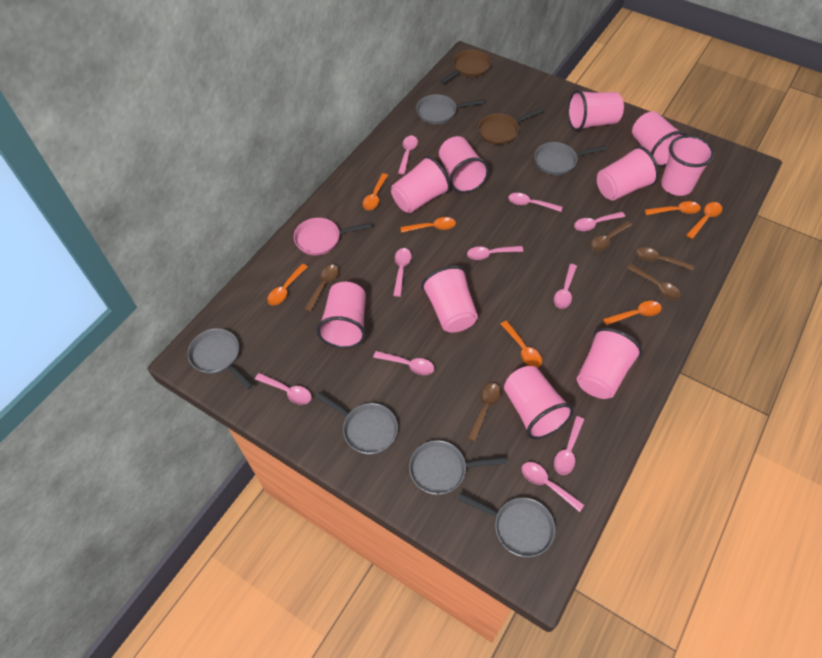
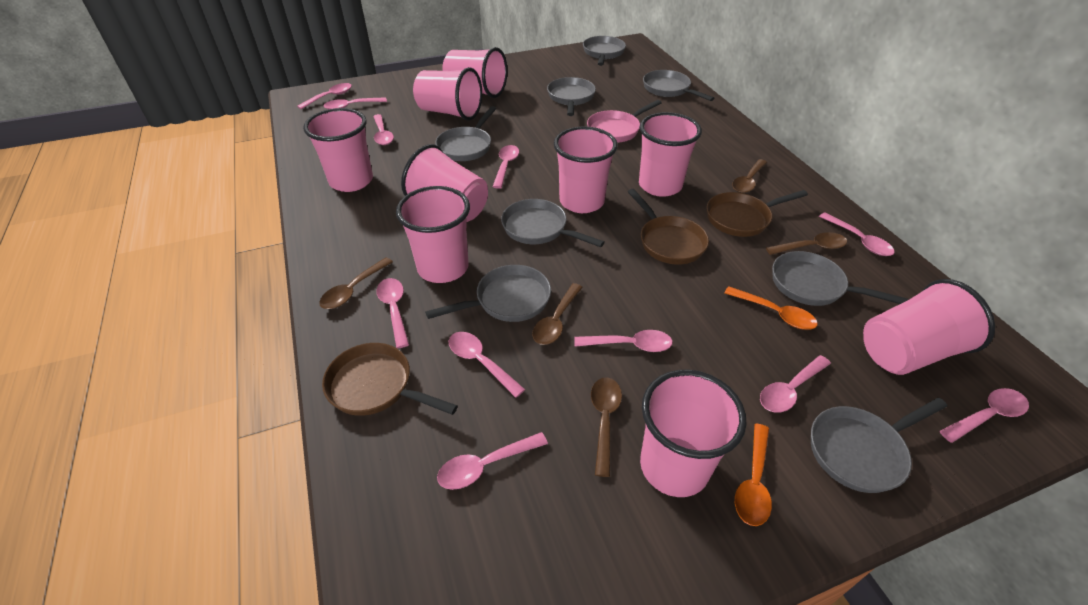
brown pan: [440,50,491,84] [478,108,543,145] = 2 -> [322,343,458,416] [628,189,709,265] [706,190,808,237] = 3
grey pan: [188,328,253,390] [315,392,398,455] [409,440,507,495] [416,94,485,125] [457,493,555,557] [534,142,607,175] = 6 -> [425,265,551,322] [435,106,496,161] [501,199,605,247] [547,77,596,116] [583,36,626,66] [643,70,714,101] [772,251,908,306] [811,398,947,493] = 8
orange spoon: [267,264,308,305] [363,173,388,210] [400,217,456,233] [501,320,542,368] [603,301,662,326] [645,201,701,215] [687,202,722,239] = 7 -> [724,286,818,330] [735,424,772,526] = 2
pink cup: [316,282,366,349] [391,156,451,213] [421,265,478,333] [439,136,489,193] [504,366,574,439] [568,90,624,131] [577,327,642,399] [597,146,659,201] [632,111,687,167] [661,135,715,196] = 10 -> [303,108,373,192] [396,186,470,283] [401,144,488,222] [413,67,482,121] [442,47,507,98] [554,126,618,213] [639,112,702,197] [640,370,747,497] [863,279,995,375] = 9
pink spoon: [255,373,311,405] [373,351,434,375] [393,248,412,297] [398,136,418,174] [467,246,523,260] [508,193,562,212] [522,462,584,512] [554,264,577,309] [554,416,585,475] [574,212,625,231] = 10 -> [297,83,352,109] [324,97,387,109] [373,114,394,145] [376,278,409,348] [437,432,548,490] [449,332,525,398] [493,145,519,189] [574,330,673,352] [760,355,831,413] [819,212,894,256] [940,388,1029,443] = 11

